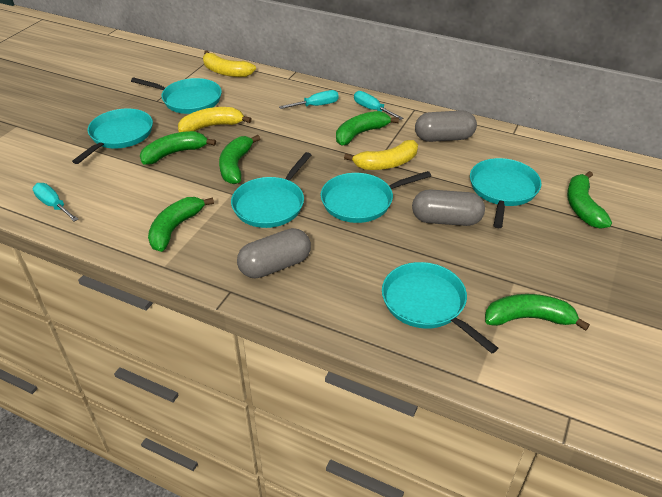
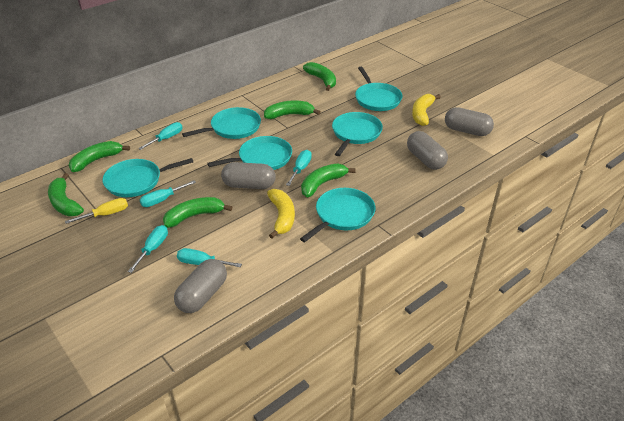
grey capsule: [237,228,311,279] [412,190,485,226] [415,110,477,142] = 3 -> [174,259,227,313] [221,162,276,189] [407,131,448,170] [445,107,494,136] = 4
turquoise screwdriver: [33,183,78,221] [279,90,339,109] [354,91,403,120] = 3 -> [128,225,168,273] [138,122,182,150] [140,180,196,207] [177,248,242,267] [286,150,312,186] = 5
yellow banana: [178,107,252,132] [203,50,256,77] [344,140,418,170] = 3 -> [267,189,295,239] [412,94,441,126] = 2
yellow screwdriver: none = 0 -> [65,198,128,224] = 1

